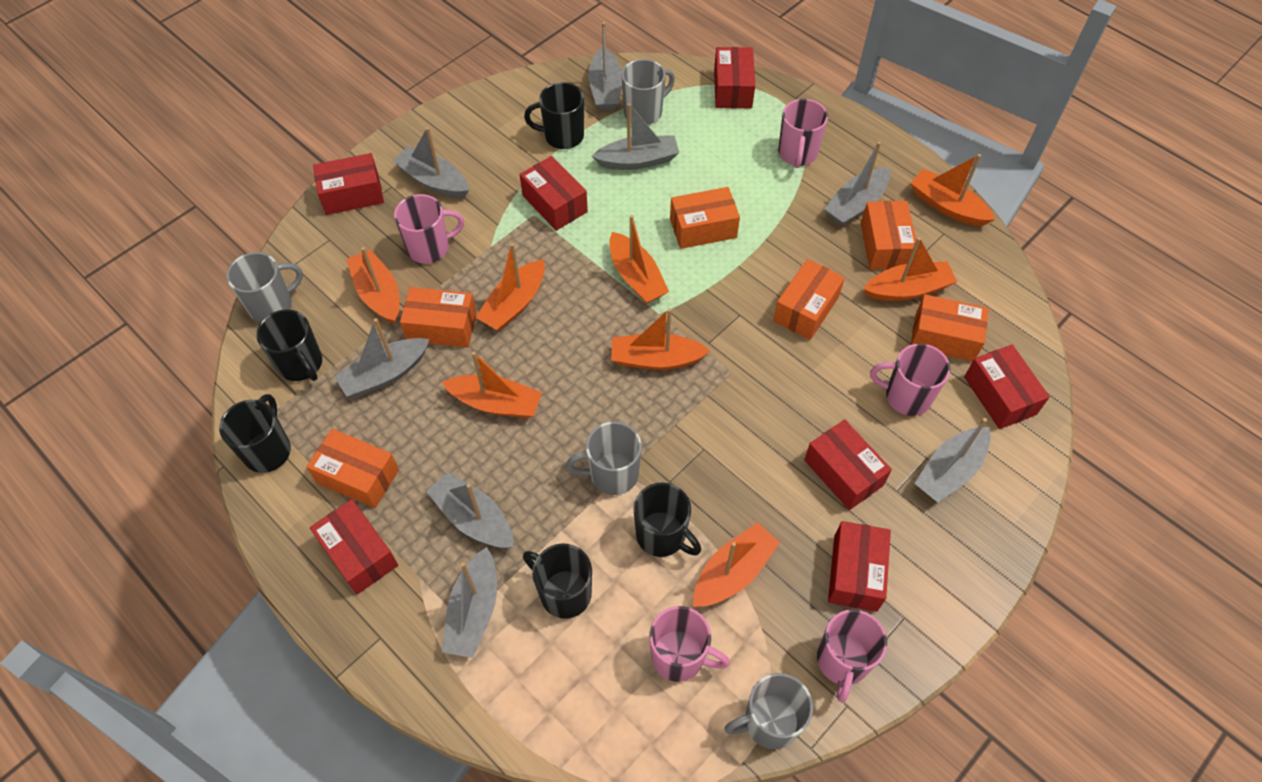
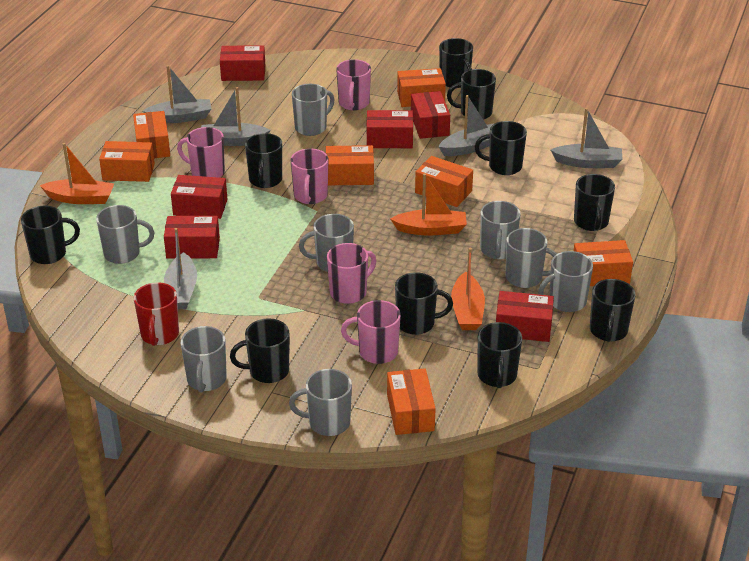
black mug: [219,394,291,473] [256,309,322,381] [523,543,592,619] [524,82,584,149] [633,483,701,557] = 5 -> [21,206,80,264] [230,318,289,383] [245,133,282,188] [395,272,453,335] [439,38,473,88] [447,69,496,120] [475,121,527,175] [477,322,522,388] [574,174,615,231] [590,279,636,342] = 10
grey boat: [335,318,430,397] [393,127,469,198] [426,472,513,548] [442,547,497,658] [588,22,622,110] [592,103,679,170] [824,142,890,226] [914,418,991,502] = 8 -> [143,65,211,123] [164,228,197,309] [201,87,271,146] [439,95,494,156] [551,108,623,168] = 5
grey mug: [227,252,303,322] [566,422,642,495] [621,59,675,125] [724,673,813,749] = 4 -> [96,205,154,264] [181,326,227,392] [289,369,352,436] [292,84,334,136] [299,214,354,272] [480,201,521,259] [506,228,557,288] [538,251,593,312] = 8
orange boat: [346,247,400,324] [442,352,542,418] [475,243,545,331] [609,215,669,304] [611,308,710,370] [693,522,780,607] [863,237,957,301] [911,154,995,226] = 8 -> [40,143,114,204] [391,174,467,236] [451,248,485,330] = 3
orange box: [306,429,399,508] [400,287,477,348] [670,187,740,249] [773,259,845,340] [861,201,917,270] [911,294,989,362] = 6 -> [99,141,155,182] [133,111,170,159] [326,145,374,185] [387,368,436,435] [397,68,446,107] [415,156,473,207] [574,240,633,286] = 7
red box: [310,499,398,595] [313,153,384,215] [520,156,588,231] [714,47,755,108] [804,419,892,510] [828,521,891,612] [964,345,1050,429] = 7 -> [164,216,220,259] [171,175,227,219] [220,45,265,81] [367,110,413,148] [411,91,450,139] [496,291,554,342] = 6
red mug: none = 0 -> [134,282,179,346] = 1

